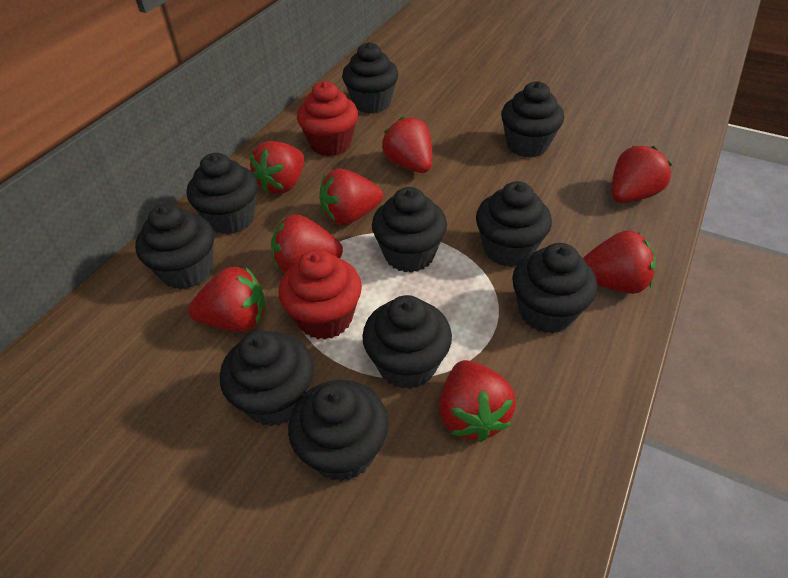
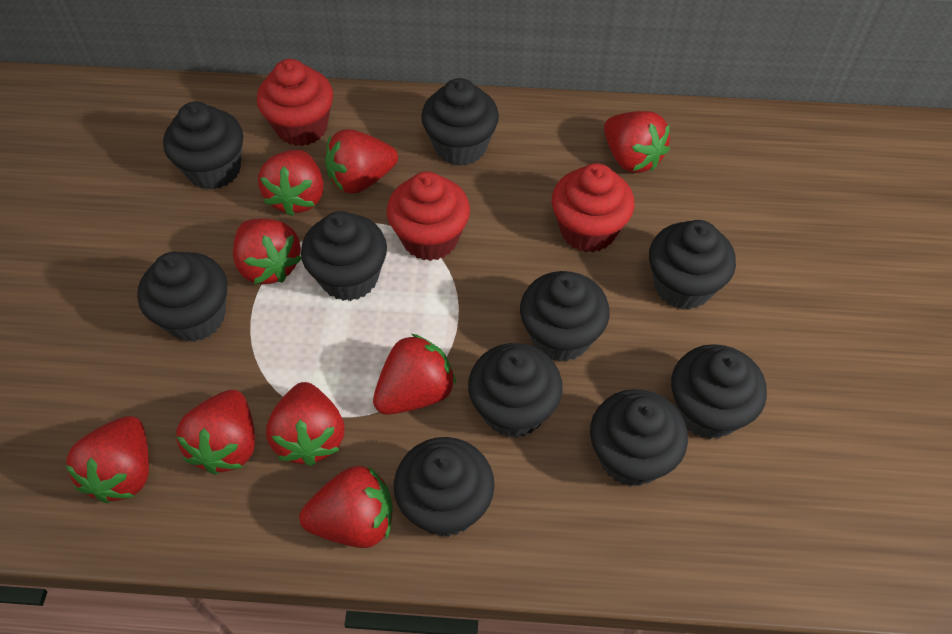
red cupcake: [279,249,362,340] [297,81,358,156] = 2 -> [257,59,333,146] [387,171,470,261] [552,163,634,252] = 3
red strawberry: [188,267,266,332] [250,141,304,194] [271,214,343,273] [319,168,383,225] [382,117,432,173] [439,360,516,442] [583,231,656,294] [612,146,672,203] = 8 -> [65,416,149,503] [176,390,255,474] [233,218,302,284] [258,150,323,216] [266,382,344,466] [299,466,393,548] [325,129,398,194] [373,334,456,415] [604,111,670,173] = 9

